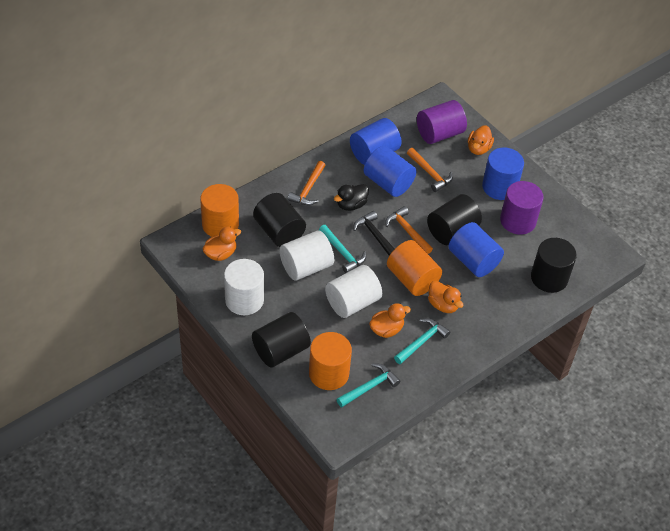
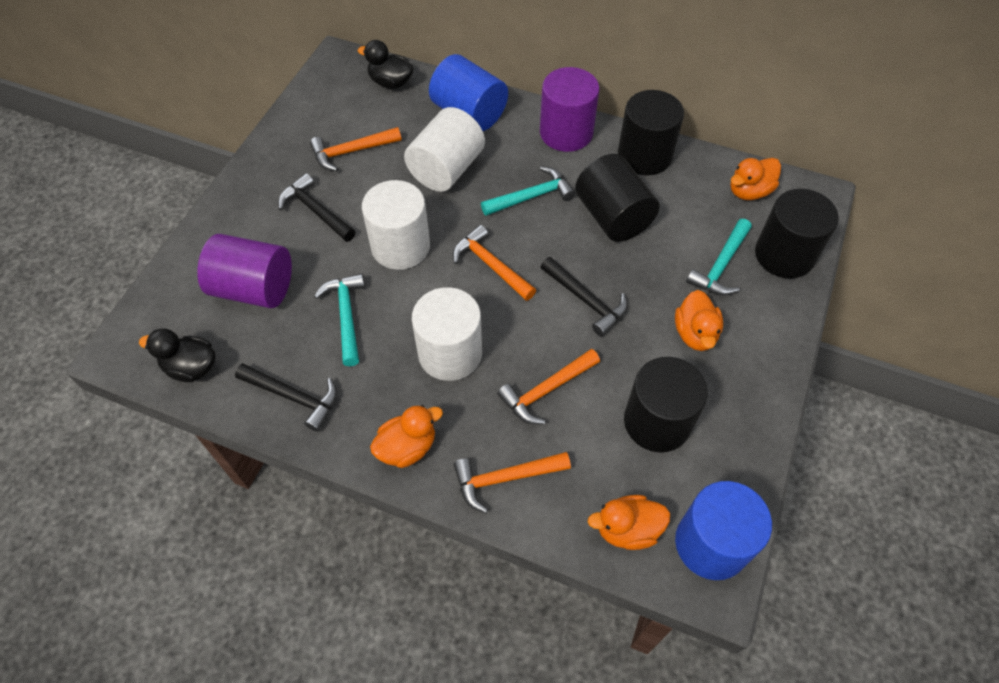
black duck: [334,184,369,211] = 1 -> [139,328,216,382] [358,40,414,89] = 2
black hammer: [353,211,395,256] = 1 -> [235,363,337,432] [278,173,356,242] [541,257,628,336] = 3
blue cylinder: [350,118,402,165] [364,146,416,197] [449,222,504,277] [482,148,524,200] = 4 -> [429,54,508,131] [675,481,772,580] = 2
orange cylinder: [200,184,239,237] [309,332,352,390] [387,240,442,296] = 3 -> none = 0
orange hammer: [287,161,326,205] [385,206,433,254] [407,148,453,192] = 3 -> [310,127,402,171] [453,225,536,301] [453,452,571,513] [497,349,600,424] = 4

